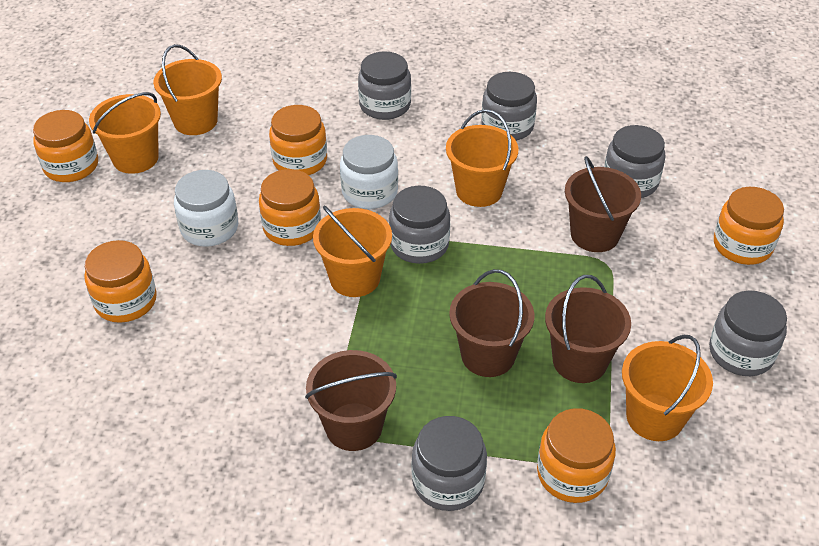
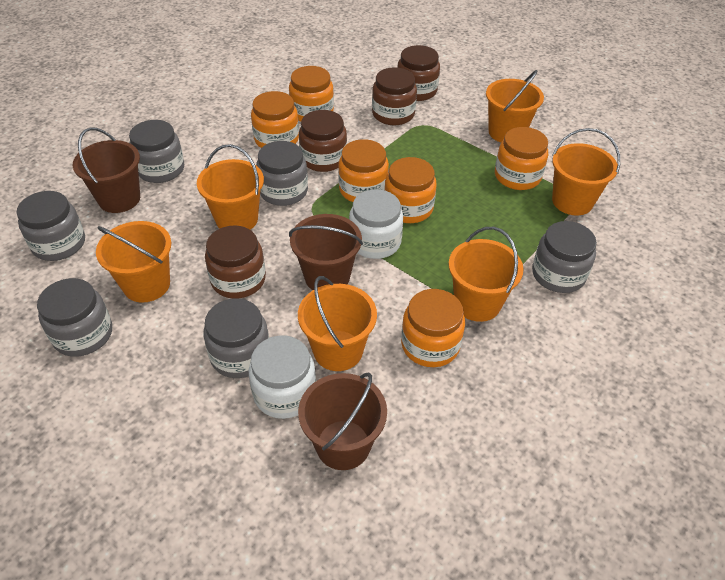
brown bucket: [305,350,397,451] [449,269,535,377] [545,275,631,383] [565,156,641,252] = 4 -> [73,127,140,213] [289,214,363,290] [298,372,387,470] = 3
brown jar: none = 0 -> [205,225,266,299] [299,110,347,172] [372,67,417,125] [398,45,440,101] = 4
orange bucket: [89,92,161,174] [153,44,222,135] [313,206,392,297] [446,109,518,207] [622,335,713,441] = 5 -> [96,221,171,303] [197,144,264,230] [298,276,377,371] [449,227,524,322] [486,70,544,142] [552,128,620,215] = 6

